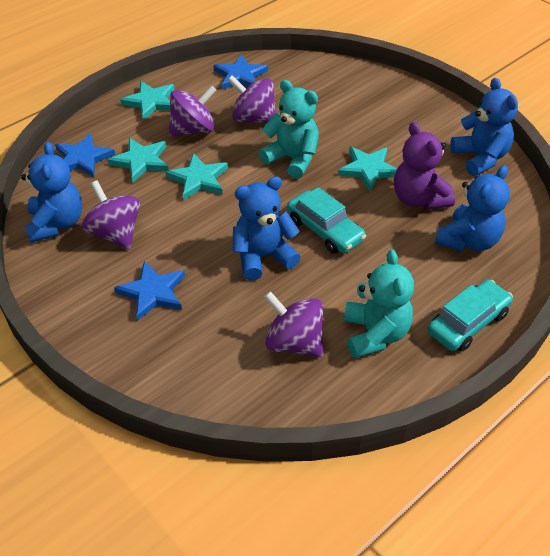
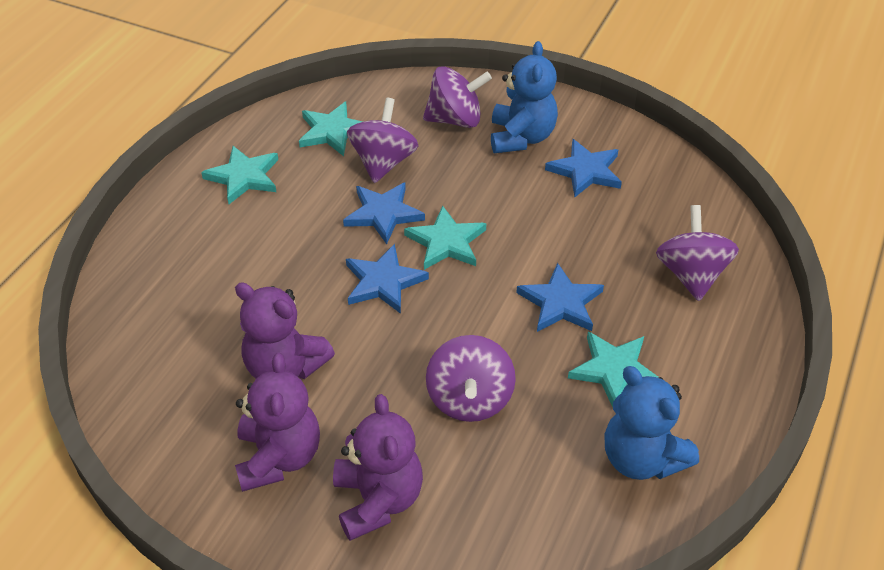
blue star: [55,133,115,177] [114,261,185,321] [213,55,268,90] = 3 -> [343,182,425,244] [346,244,429,314] [516,263,604,332] [545,139,622,197] = 4
blue teddy bear: [21,142,82,243] [233,176,300,281] [435,165,510,252] [450,78,518,176] = 4 -> [491,41,558,153] [604,366,699,480] = 2
purple teddy bear: [394,122,455,210] = 1 -> [235,282,335,379] [235,353,320,492] [333,394,423,541] = 3
turquoise car: [287,187,366,254] [428,280,513,352] = 2 -> none = 0
turquoise teddy bear: [259,80,319,179] [344,250,414,358] = 2 -> none = 0

